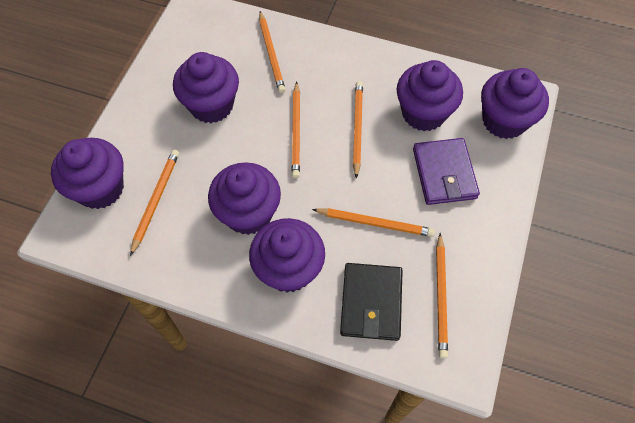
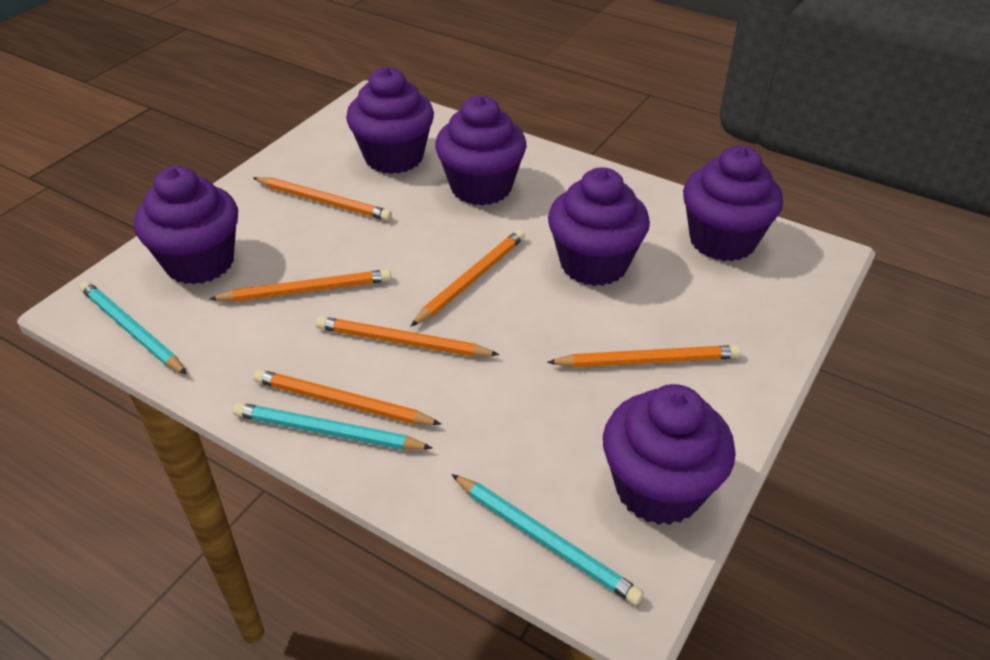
black wallet: [340,263,403,341] = 1 -> none = 0
purple wallet: [413,138,480,205] = 1 -> none = 0
turquoise pencil: none = 0 -> [80,281,187,375] [233,402,432,450] [451,474,644,605] = 3

